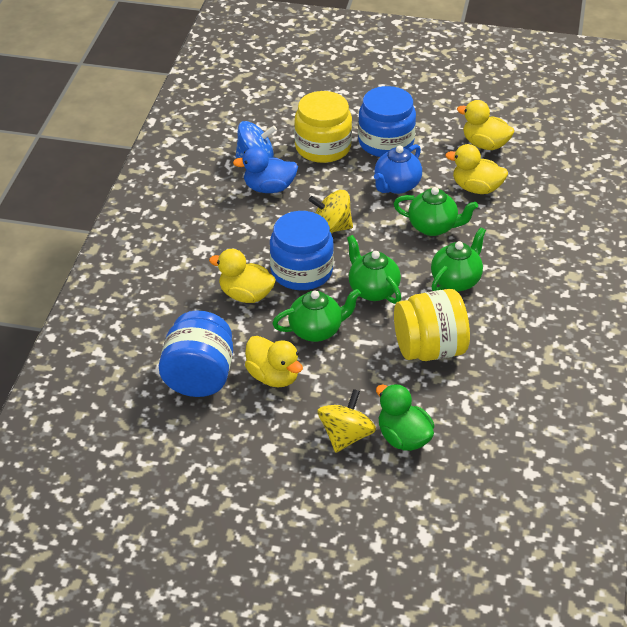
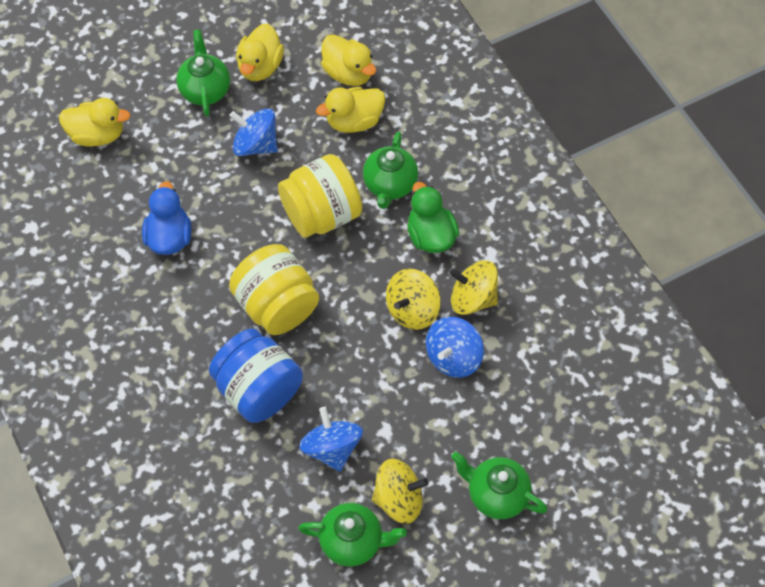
blue jar: [159,310,233,397] [270,211,334,290] [358,86,416,157] = 3 -> [209,329,303,423] = 1
blue spinning top: [236,121,277,158] = 1 -> [229,108,278,156] [299,407,363,471] [426,317,484,378] = 3
blue teapot: [374,144,422,194] = 1 -> none = 0
yellow spinning top: [309,190,353,233] [317,389,376,453] = 2 -> [372,458,429,524] [386,269,441,330] [449,260,498,315] = 3

